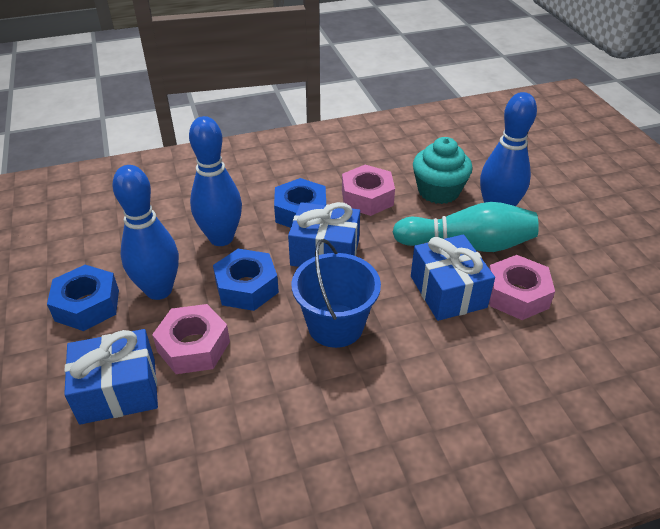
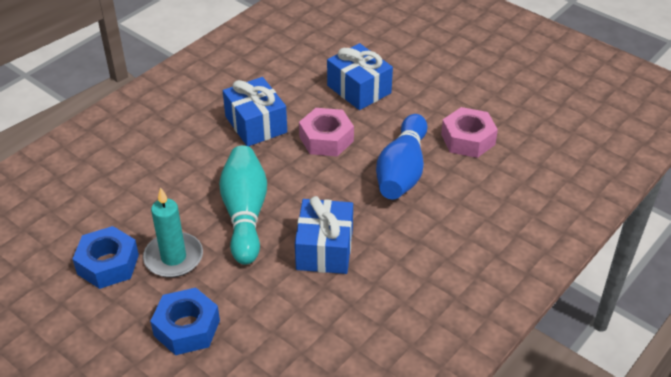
blue bowling pin: [112,165,179,300] [189,116,242,246] [480,92,537,206] = 3 -> [376,114,427,199] = 1
blue bucket: [291,239,381,348] = 1 -> none = 0
blue nut: [47,265,119,331] [213,249,279,311] [274,178,326,228] = 3 -> [73,226,139,289] [150,288,220,355] = 2
pink nut: [152,304,230,374] [342,165,395,216] [489,255,555,320] = 3 -> [299,108,354,156] [441,107,498,158] = 2
turquoise candle: none = 0 -> [143,187,203,278] = 1
turquoise cupcake: [413,137,473,204] = 1 -> none = 0

